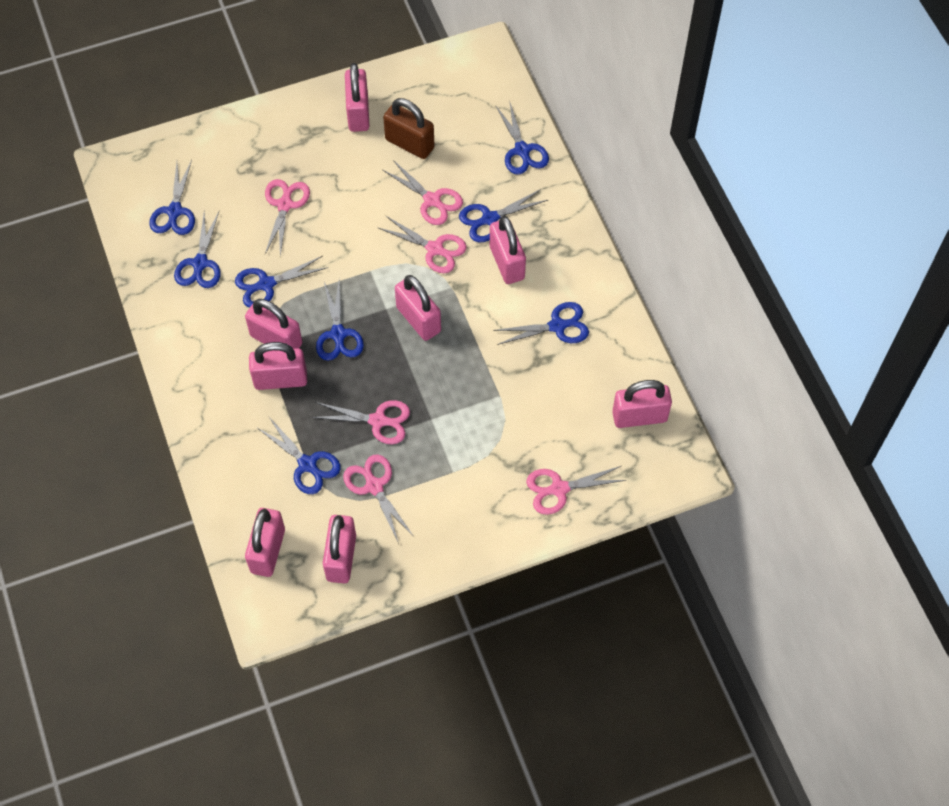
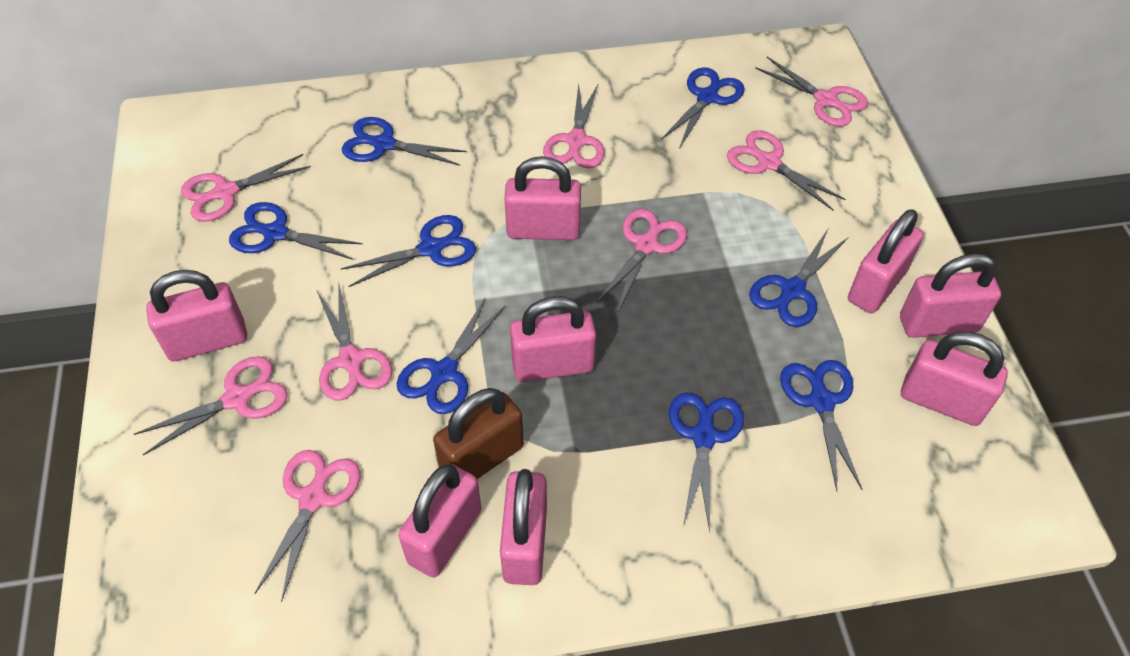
pink scissors: [265,179,310,256] [312,400,410,444] [343,454,414,544] [377,216,467,273] [383,160,463,225] [526,466,627,515] = 6 -> [134,356,288,455] [181,154,311,222] [254,450,360,602] [317,285,392,401] [543,83,605,168] [596,209,687,313] [727,130,846,210] [755,57,868,127] = 8

